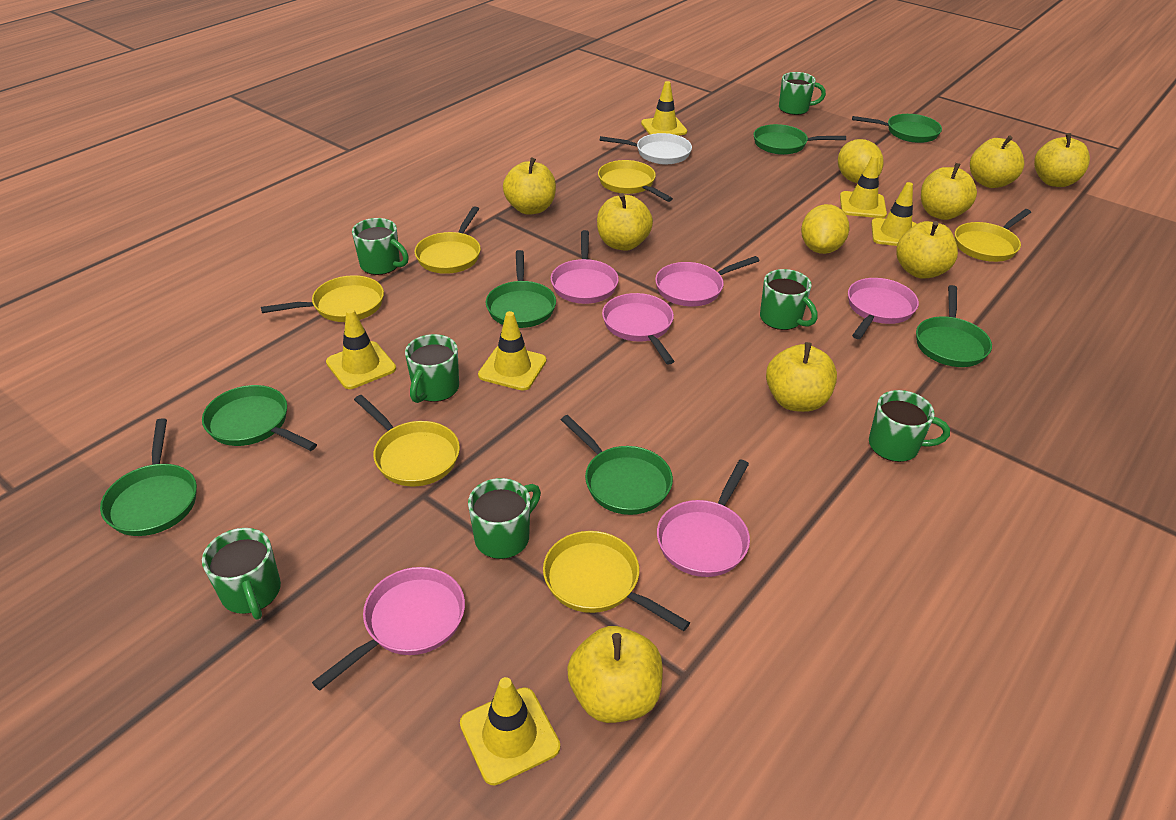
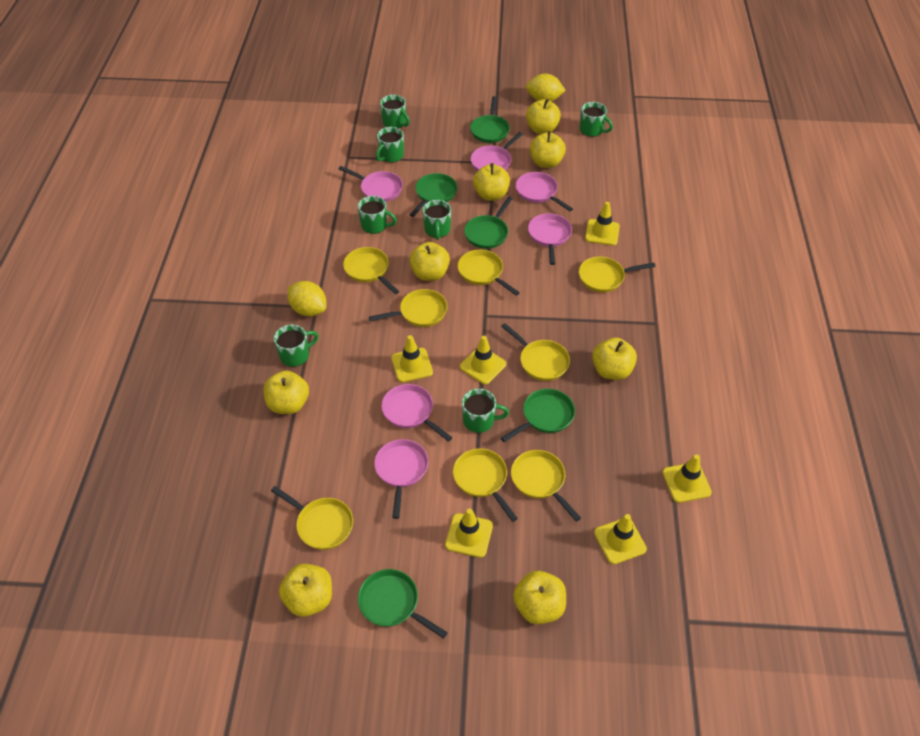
green pan: [100,418,197,536] [202,385,317,451] [486,250,556,328] [561,415,673,515] [753,124,846,155] [852,114,942,143] [916,285,992,367] = 7 -> [358,569,448,639] [410,173,457,217] [464,197,513,249] [470,96,510,143] [501,389,575,443] = 5
white pan: [599,133,692,164] = 1 -> none = 0
yellow pan: [261,275,384,322] [354,395,460,486] [414,206,481,274] [543,531,690,631] [598,160,673,202] [955,209,1031,262] = 6 -> [271,486,353,550] [343,247,399,294] [369,289,448,327] [453,448,518,522] [458,250,520,296] [501,323,570,381] [511,450,581,522] [579,256,655,292] = 8

